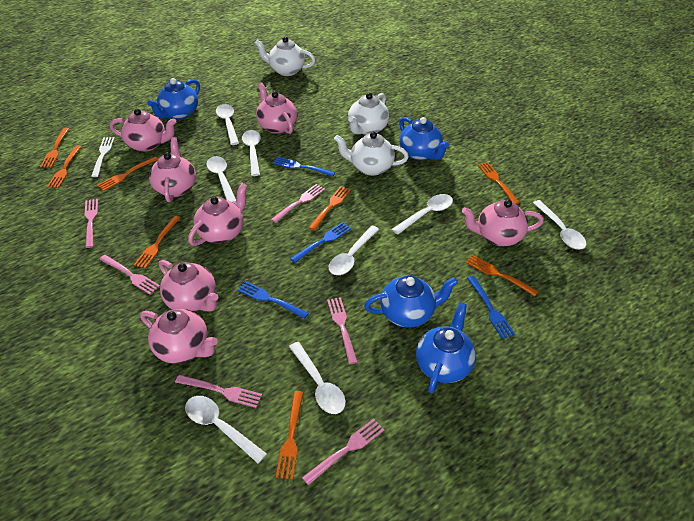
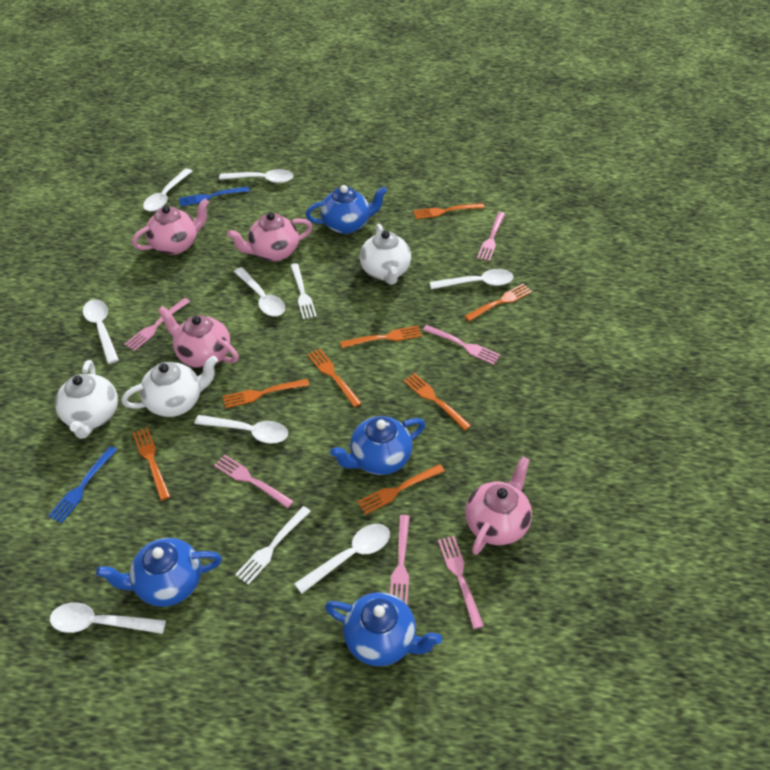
blue fork: [237,281,309,319] [273,156,335,177] [290,222,351,263] [467,276,515,339] = 4 -> [48,446,118,523] [179,187,250,206] = 2
pink teapot: [110,109,176,152] [140,309,218,364] [149,137,196,202] [159,260,218,312] [188,183,248,246] [256,82,297,134] [462,200,544,246] = 7 -> [132,198,209,255] [158,306,239,368] [227,212,313,262] [465,456,532,555] = 4
white fork: [91,137,115,177] = 1 -> [235,506,311,585] [290,263,317,319] = 2

